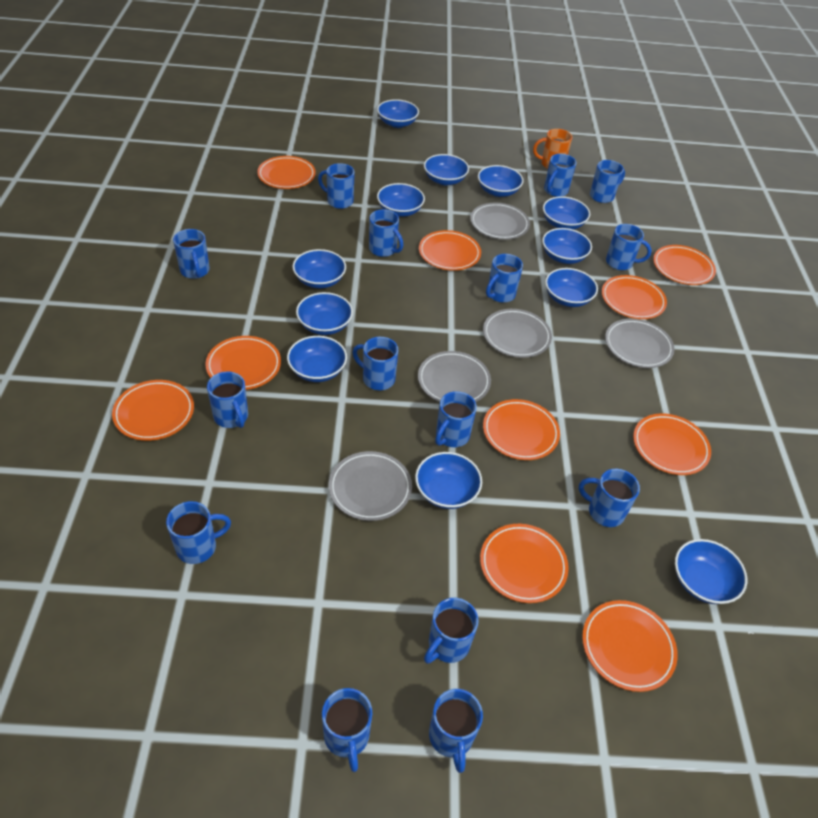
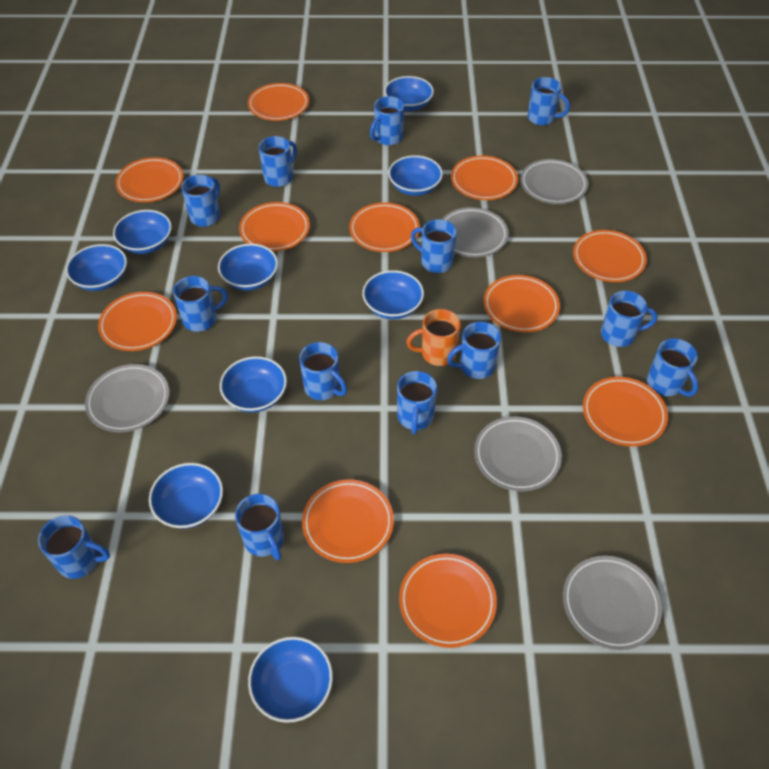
blue bowl: [287,336,347,382] [292,249,346,288] [296,292,353,335] [377,99,419,128] [377,183,425,217] [415,452,482,509] [424,154,469,185] [478,165,524,197] [542,228,592,264] [543,196,590,230] [545,268,598,307] [675,539,747,604] = 12 -> [66,244,127,291] [113,210,172,254] [149,463,223,529] [218,244,278,291] [220,356,287,413] [248,637,333,723] [363,270,424,319] [384,76,434,111] [388,155,443,196] = 9
blue mug: [166,501,231,564] [173,229,210,279] [207,371,248,428] [318,163,355,209] [322,688,372,772] [352,337,398,390] [369,209,403,257] [424,598,479,663] [429,689,483,773] [435,391,477,447] [486,254,523,303] [544,154,576,197] [579,469,640,527] [590,160,625,203] [606,224,652,270] = 15 -> [38,515,110,579] [173,276,228,332] [181,175,220,227] [235,494,284,560] [259,136,297,187] [299,342,347,400] [370,96,404,145] [397,371,437,435] [411,219,457,273] [447,322,501,379] [528,77,570,125] [601,291,658,347] [647,338,698,397] = 13
orange plate: [112,380,194,441] [205,336,281,390] [257,156,316,189] [419,230,481,271] [480,524,569,603] [483,399,560,460] [582,600,678,692] [602,275,667,319] [633,413,711,475] [653,245,716,285] = 10 -> [98,292,177,351] [115,157,183,202] [239,202,310,252] [248,83,309,121] [302,479,394,563] [349,202,420,252] [399,554,497,648] [451,155,518,200] [484,275,560,332] [573,230,647,282] [583,377,668,446] = 11

